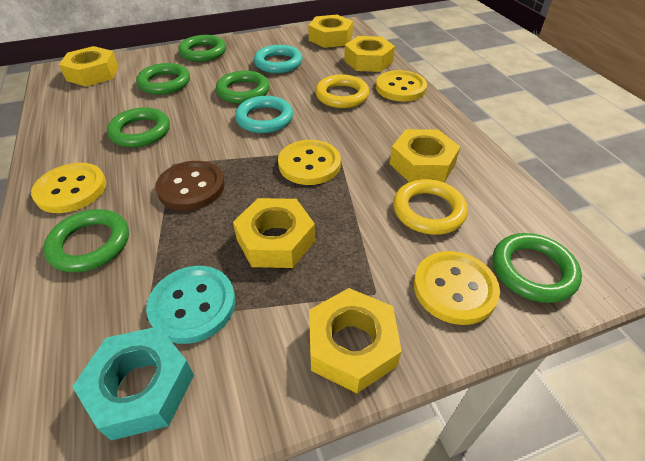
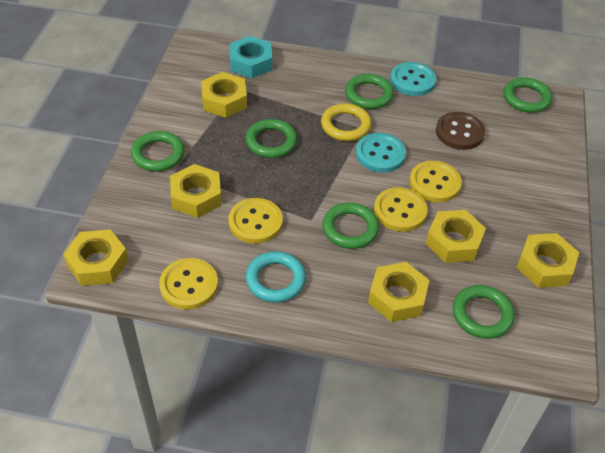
turquoise button: [146,266,235,344] = 1 -> [356,133,406,173] [390,62,436,96] = 2
turquoise ring: [235,96,293,133] [254,45,303,73] = 2 -> [246,251,306,303] = 1
yellow ring: [315,74,369,108] [393,179,468,235] = 2 -> [321,103,372,141] = 1

